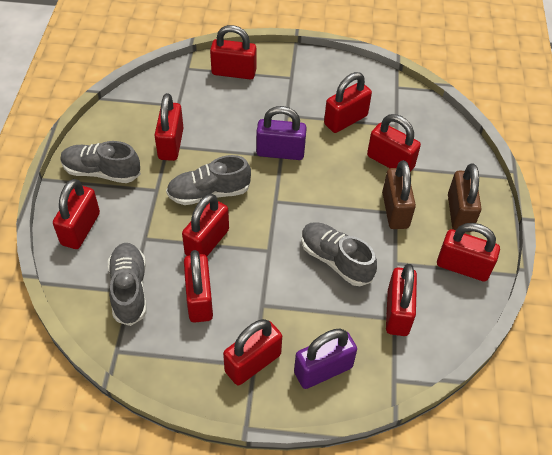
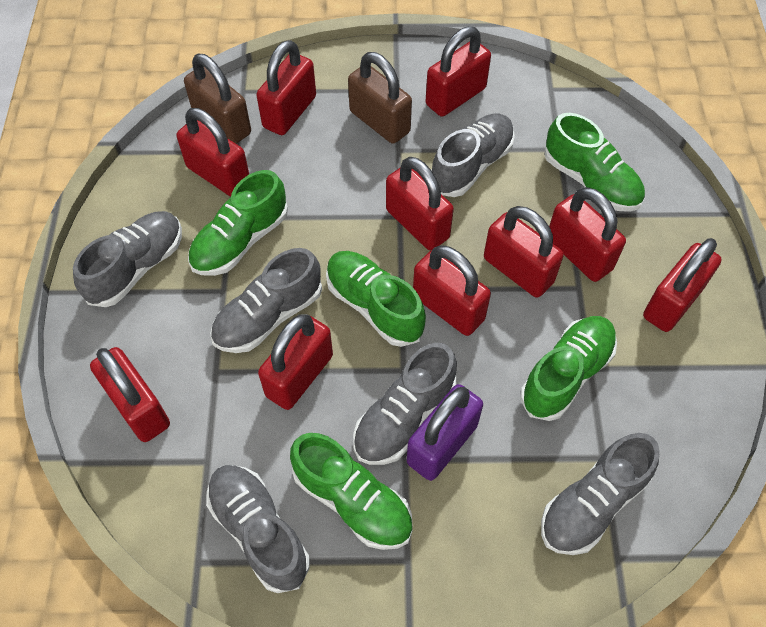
green shoe: none = 0 -> [188,170,288,276] [290,433,413,550] [326,251,426,347] [520,316,617,421] [544,113,645,212] = 5
grey shoe: [60,141,141,183] [108,243,146,326] [166,155,251,205] [301,222,377,286] = 4 -> [73,211,182,307] [206,465,310,593] [210,248,322,353] [353,343,457,465] [432,114,515,197] [541,433,660,555] = 6
purple padlock: [256,106,307,160] [294,329,357,389] = 2 -> [407,384,483,481] = 1

